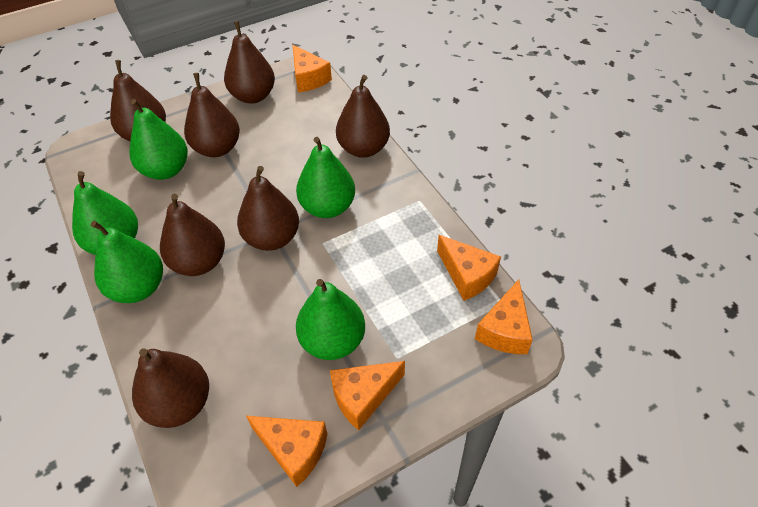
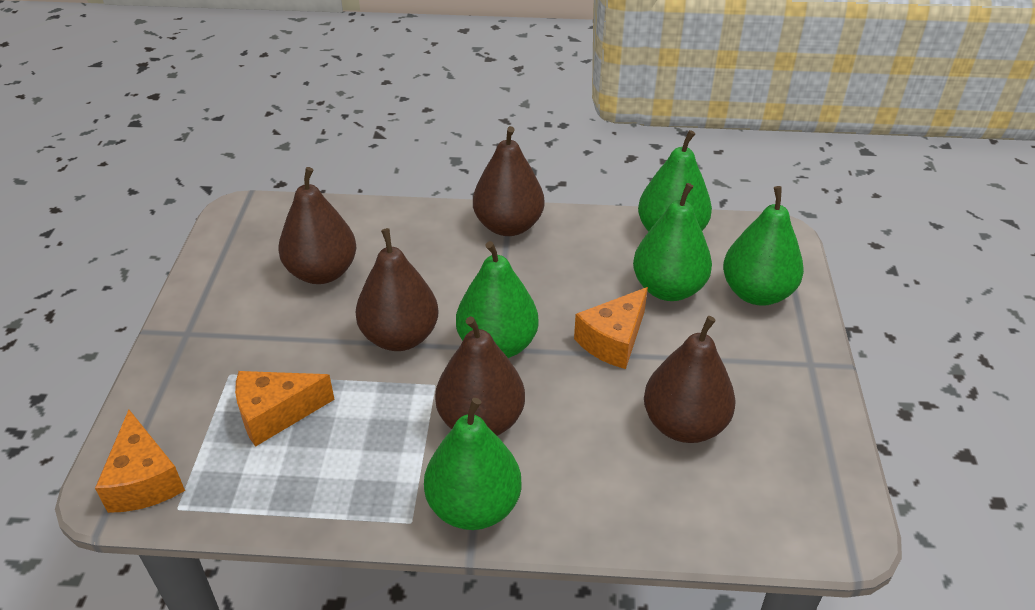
brown pear: [110,60,166,141] [132,348,209,428] [160,194,225,276] [184,73,240,157] [224,21,275,104] [237,166,299,251] [336,75,390,158] = 7 -> [279,167,356,284] [356,228,438,351] [435,316,525,436] [473,126,544,236] [644,316,736,443] = 5
orange cheese: [246,416,327,487] [293,45,332,92] [330,361,405,430] [437,235,501,301] [475,279,533,354] = 5 -> [95,410,185,513] [235,371,335,447] [574,287,648,369] = 3

